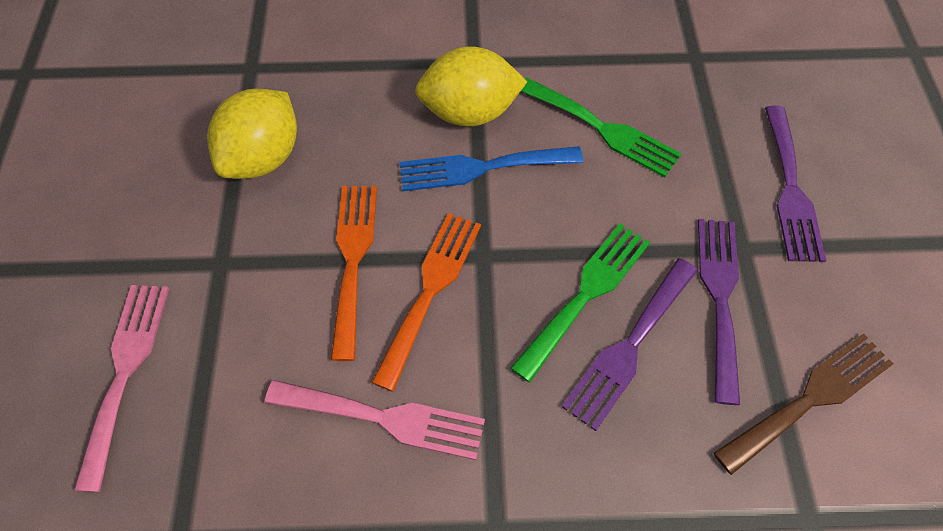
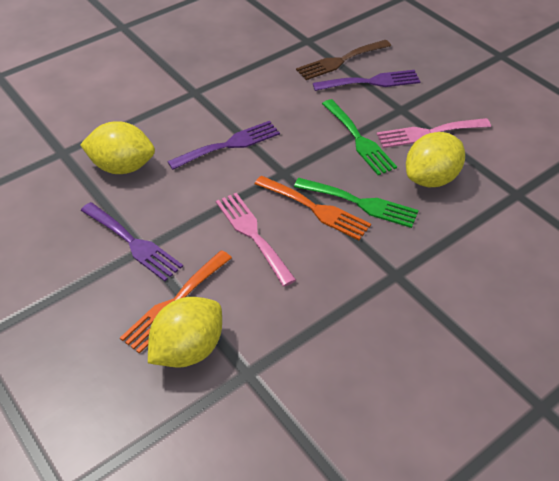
blue fork: [399,146,583,191] = 1 -> none = 0
yellow lemon: [207,89,297,179] [415,46,527,127] = 2 -> [80,121,155,174] [148,297,222,368] [406,132,465,187] = 3

